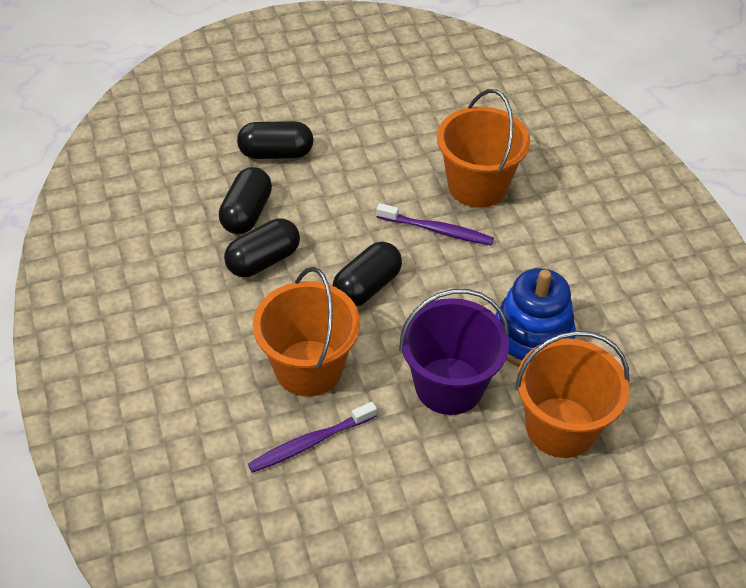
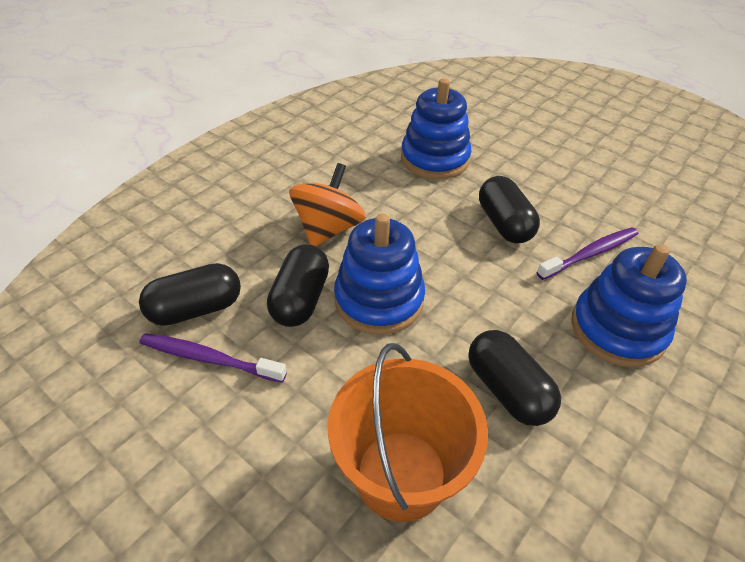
blue stacking toy: [495,268,576,367] = 1 -> [334,213,425,335] [401,78,472,180] [571,244,687,367] = 3
orange bucket: [253,267,360,397] [437,89,530,208] [515,331,629,458] = 3 -> [328,343,488,522] = 1
orange spinning top: none = 0 -> [289,163,366,246] = 1
purple bucket: [399,289,509,415] = 1 -> none = 0

